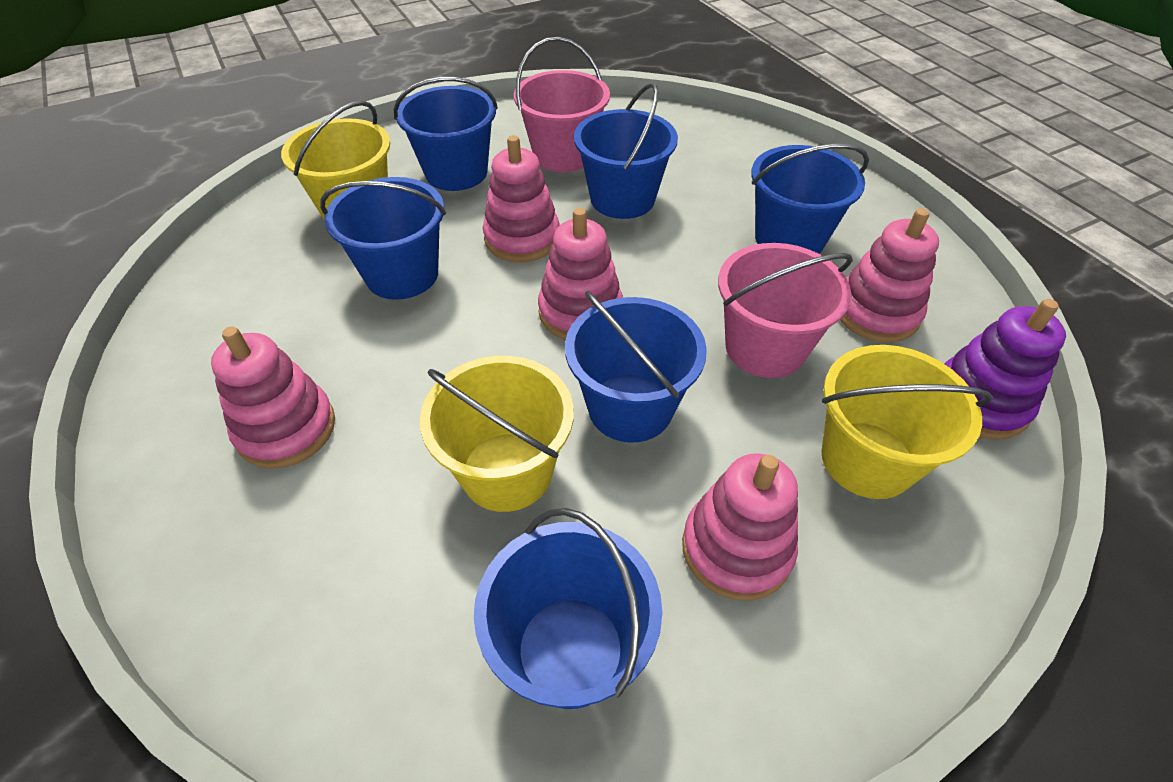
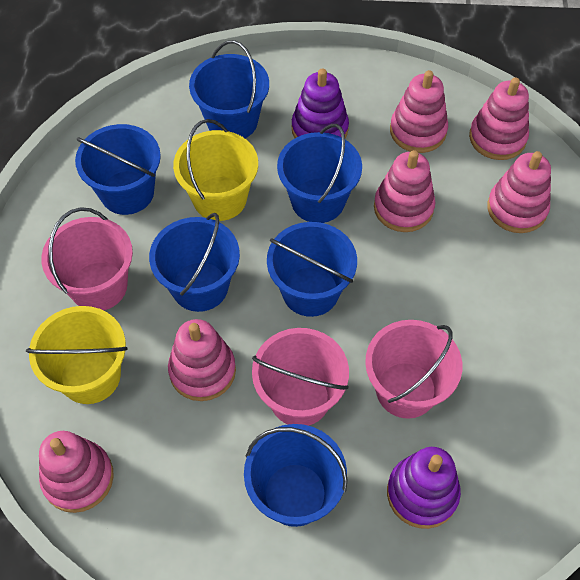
pink bucket: [514,37,610,172] [718,243,853,378] = 2 -> [41,207,133,311] [252,328,349,426] [365,320,462,419] = 3
pink stacking toy: [211,326,335,469] [483,135,560,262] [538,208,623,340] [682,453,798,601] [840,208,939,342] = 5 -> [39,431,114,513] [168,319,236,401] [374,150,435,232] [390,70,448,153] [469,77,529,160] [487,151,551,233] = 6
purple stacking toy: [945,299,1066,439] = 1 -> [292,68,349,138] [387,447,461,529] = 2
yellow bucket: [281,101,390,221] [420,356,574,512] [821,345,993,499] = 3 -> [26,306,127,404] [173,119,258,221] = 2

